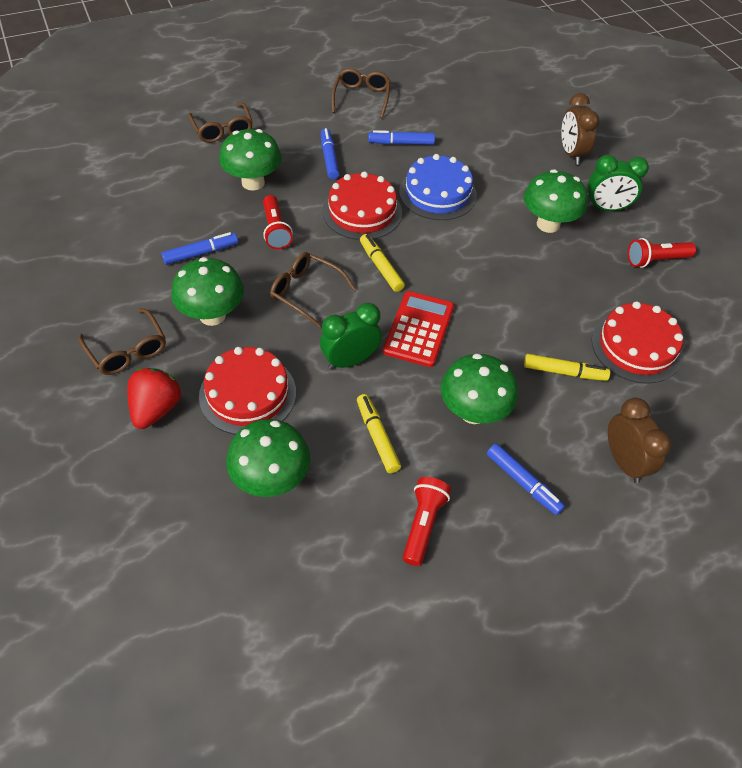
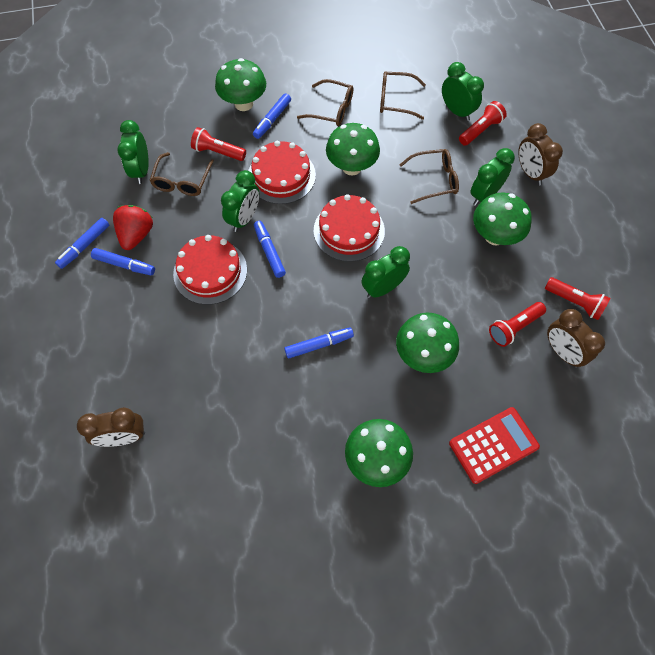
blue cake: [399,154,477,220] = 1 -> none = 0
blue marker: [162,232,238,265] [321,128,339,179] [368,130,435,145] [487,443,565,515] = 4 -> [55,218,109,269] [91,248,155,275] [253,93,291,139] [254,221,286,278] [284,327,354,359] = 5
brown clock: [561,93,599,165] [608,398,671,483] = 2 -> [77,407,145,447] [518,123,563,185] [547,309,605,368] = 3
green clock: [320,303,382,370] [587,155,649,211] = 2 -> [117,120,149,184] [221,170,259,232] [362,246,410,298] [442,62,484,121] [470,148,515,206] = 5
red flashlight: [263,195,293,250] [403,477,451,566] [628,238,696,268] = 3 -> [191,127,246,161] [459,101,507,146] [489,302,546,347] [545,277,611,320] = 4
yellow marker: [357,394,401,473] [360,234,405,292] [524,354,610,381] = 3 -> none = 0

